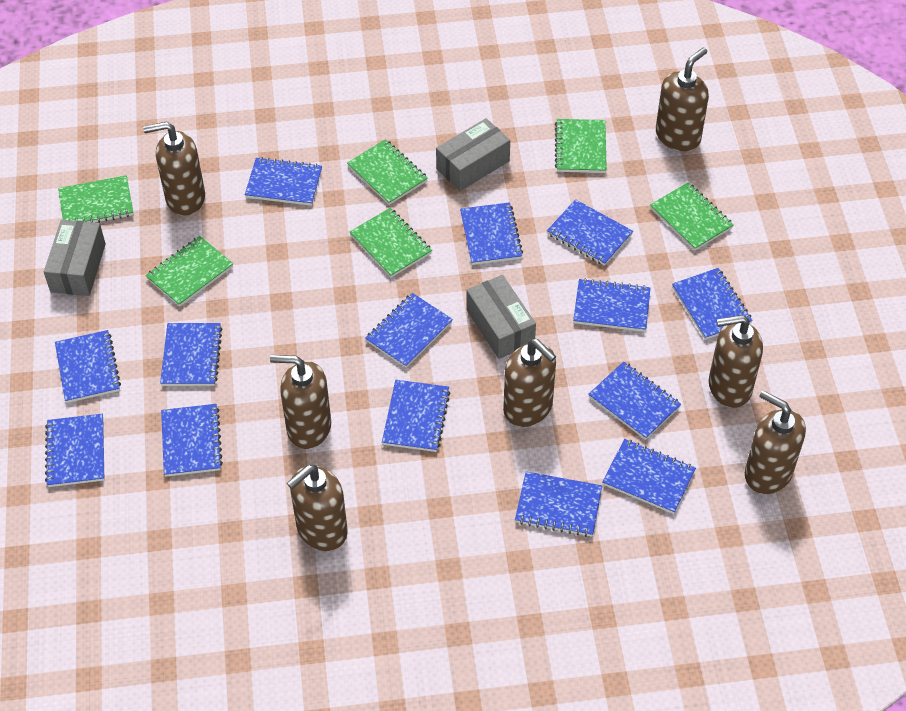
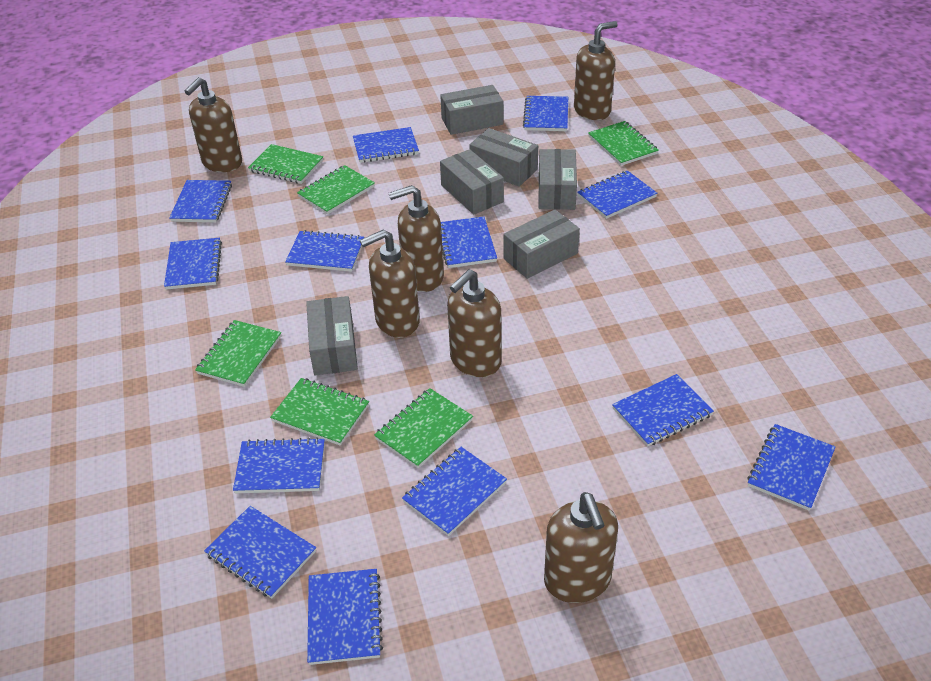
blue notebook: [45,414,104,487] [55,330,121,403] [160,323,222,386] [161,404,223,477] [245,157,322,206] [365,293,453,368] [382,380,450,452] [460,202,523,265] [515,471,602,537] [547,199,633,266] [573,278,651,332] [588,362,681,440] [602,439,696,514] [672,268,753,340] = 14 -> [164,238,222,290] [169,180,232,223] [204,506,316,599] [233,437,325,493] [285,230,364,272] [307,569,383,665] [353,127,419,163] [402,447,507,536] [441,216,497,268] [523,96,568,131] [577,171,657,219] [612,374,714,447] [747,424,835,511] = 13
brown soap dispenser: [143,122,205,216] [270,355,331,449] [287,465,348,551] [503,339,556,427] [656,47,709,151] [709,315,763,408] [745,390,806,494] = 7 -> [185,77,242,172] [360,229,420,338] [389,185,444,292] [447,269,501,377] [544,492,618,603] [574,21,618,120] = 6
grey box: [44,220,106,296] [436,118,510,191] [466,275,536,359] = 3 -> [306,296,358,376] [440,85,503,135] [440,149,504,215] [469,128,538,187] [504,210,580,279] [538,149,577,210] = 6

